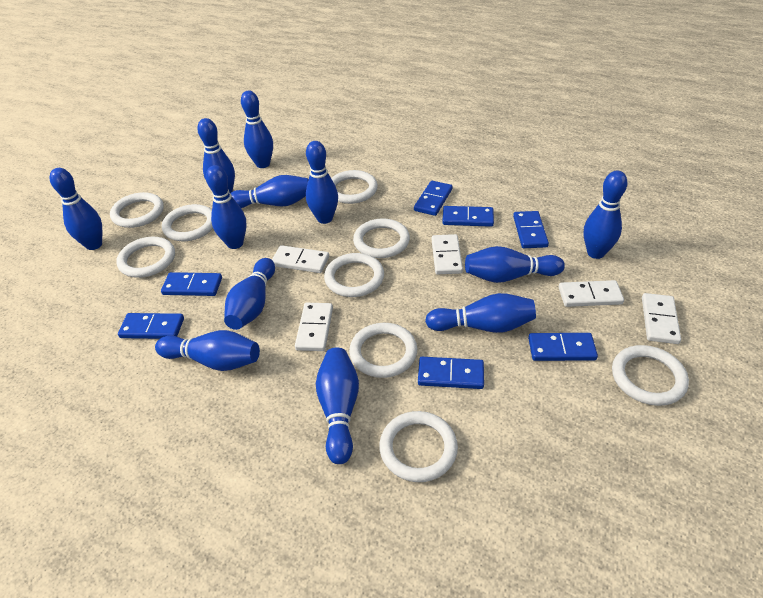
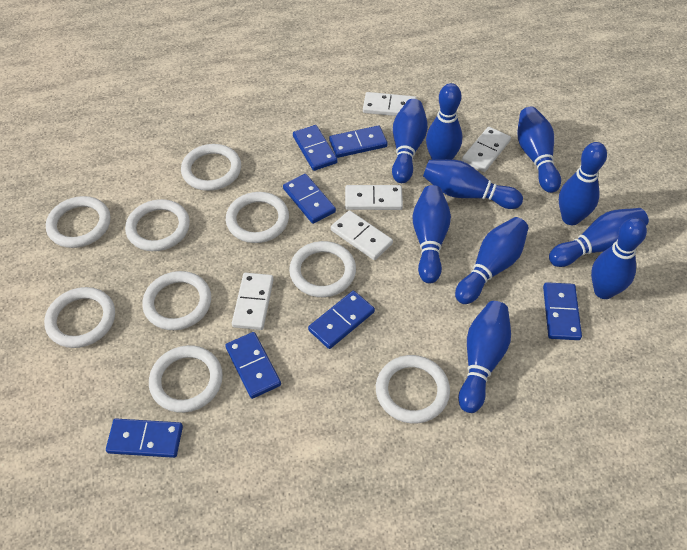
blue bowling pin: [50,168,102,250] [155,330,260,371] [197,118,235,193] [206,165,246,249] [224,258,275,330] [231,175,309,208] [241,91,273,168] [306,141,338,224] [316,348,359,464] [425,293,536,333] [465,246,565,283] [584,171,627,259] = 12 -> [392,99,428,183] [413,185,451,283] [423,159,523,209] [426,83,462,160] [455,217,529,304] [458,301,511,413] [517,107,561,193] [549,208,649,267] [559,142,607,225] [591,218,647,299] = 10

